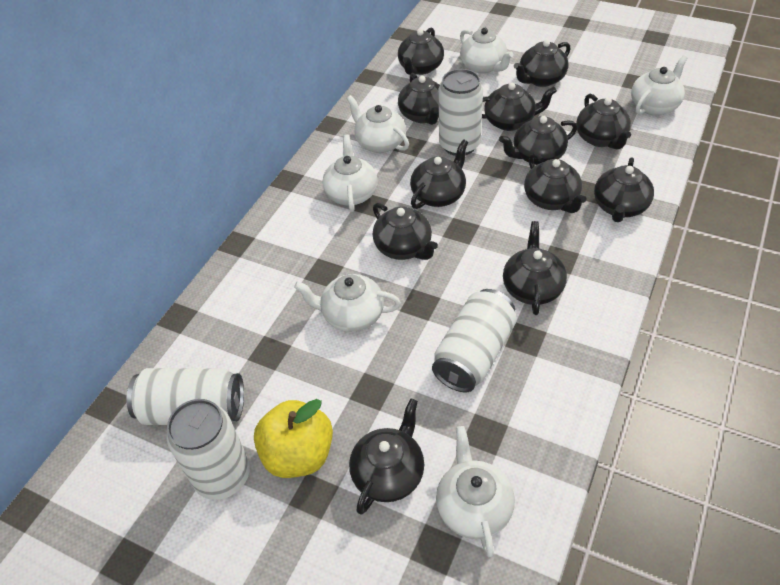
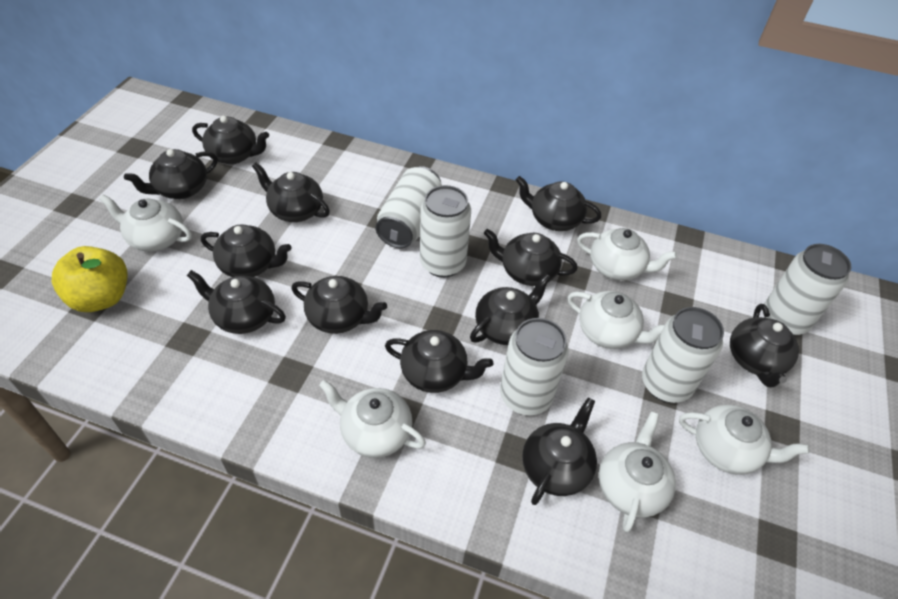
white can: [127,368,244,425] [167,399,250,500] [432,289,517,392] [439,69,483,156] = 4 -> [375,166,442,248] [420,185,471,278] [500,318,568,415] [642,307,724,403] [764,244,852,335] = 5

